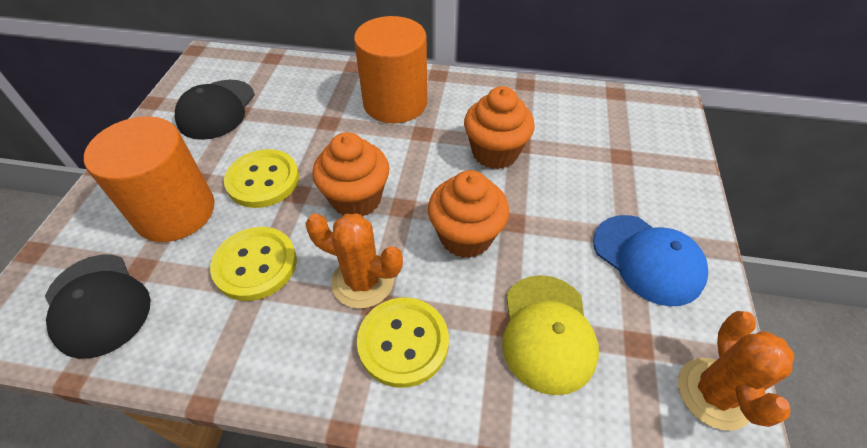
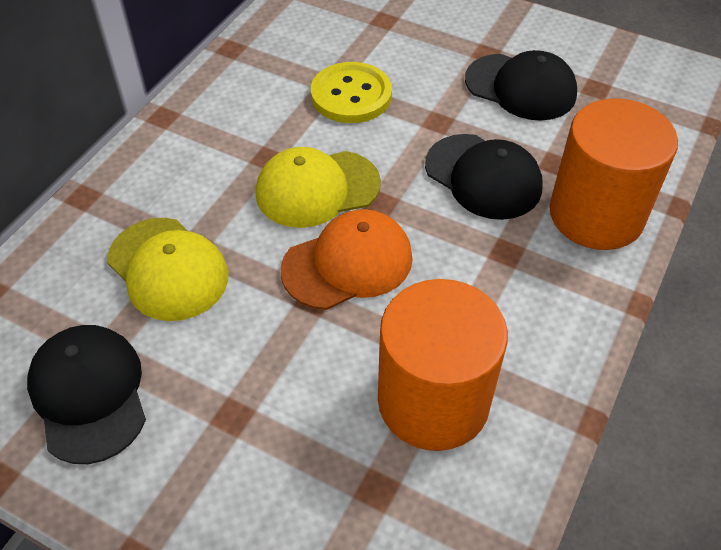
black cap: [45,255,151,359] [175,80,255,140] = 2 -> [27,325,146,464] [425,134,543,220] [465,50,577,121] = 3
blue cap: [593,215,708,306] = 1 -> none = 0
orange cactus: [306,214,403,308] [678,311,794,430] = 2 -> none = 0
orange cap: none = 0 -> [281,209,413,310] = 1
orange cupcake: [312,132,389,216] [428,170,509,258] [464,86,535,169] = 3 -> none = 0
yellow button: [210,227,297,301] [224,149,299,208] [357,298,449,388] = 3 -> [311,62,392,123] = 1
yellow cap: [502,275,599,395] = 1 -> [107,218,228,321] [256,147,381,228] = 2

